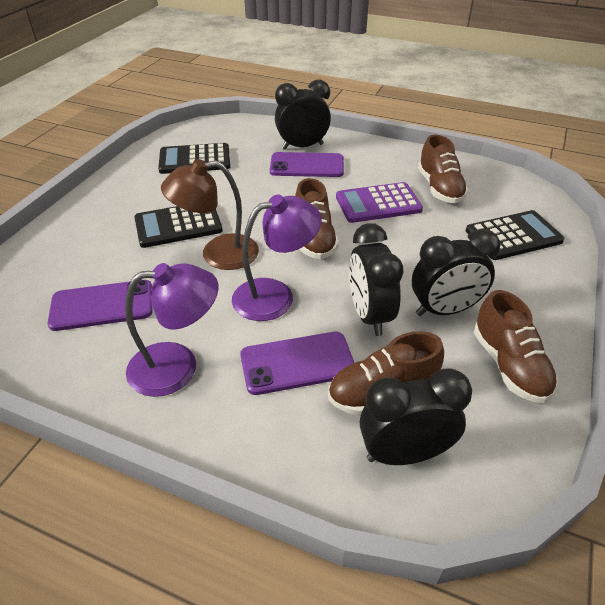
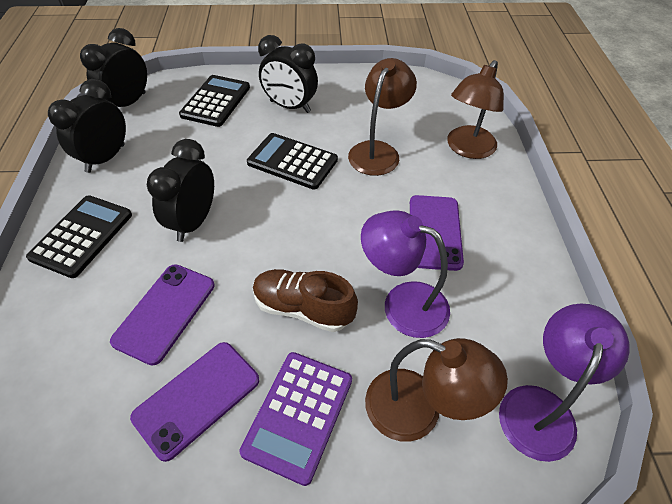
brown lamp: [161,159,259,270] = 1 -> [348,58,417,176] [365,338,508,442] [447,60,504,159] = 3
brown shoe: [295,178,339,259] [328,331,444,416] [418,135,468,203] [474,290,558,403] = 4 -> [253,269,358,332] = 1

